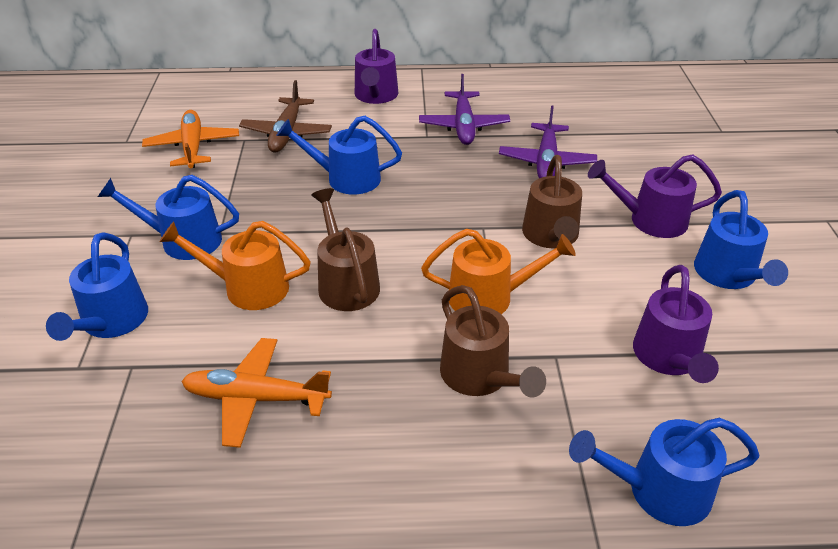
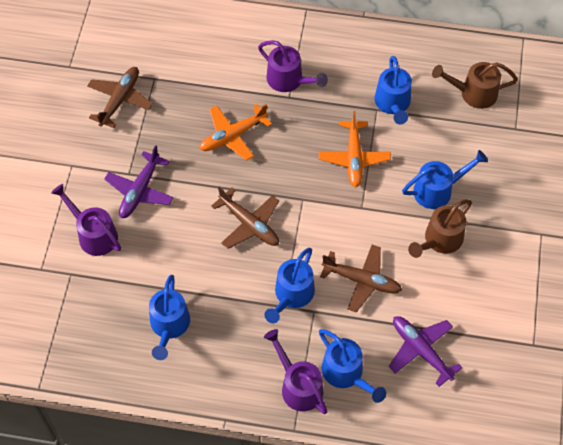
brown plane: [239,80,332,153] = 1 -> [87,67,153,128] [211,187,279,249] [320,245,402,312] = 3
brown watering can: [311,188,380,311] [440,285,546,398] [522,155,582,249] = 3 -> [408,199,472,258] [432,62,518,109] = 2
orange watering can: [159,221,311,310] [421,229,576,314] = 2 -> none = 0

